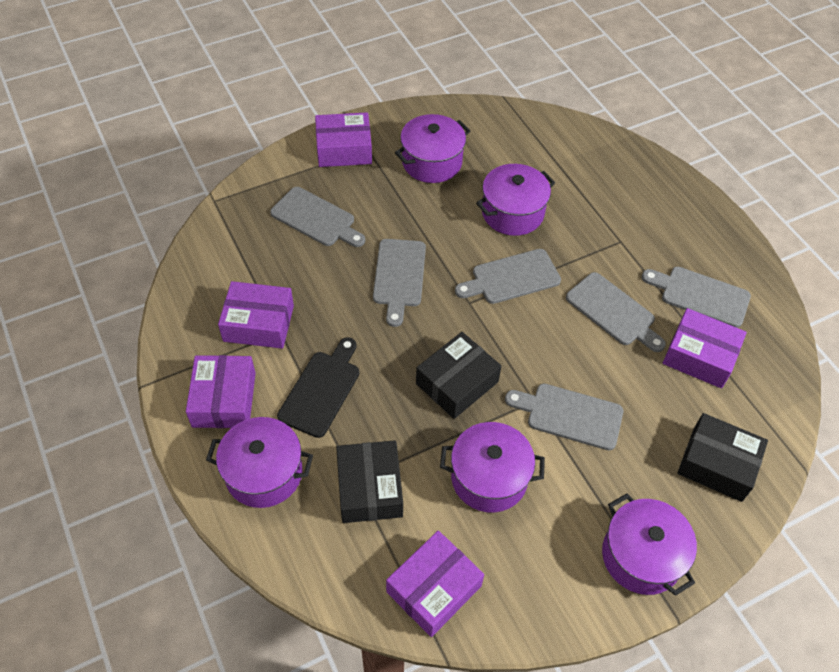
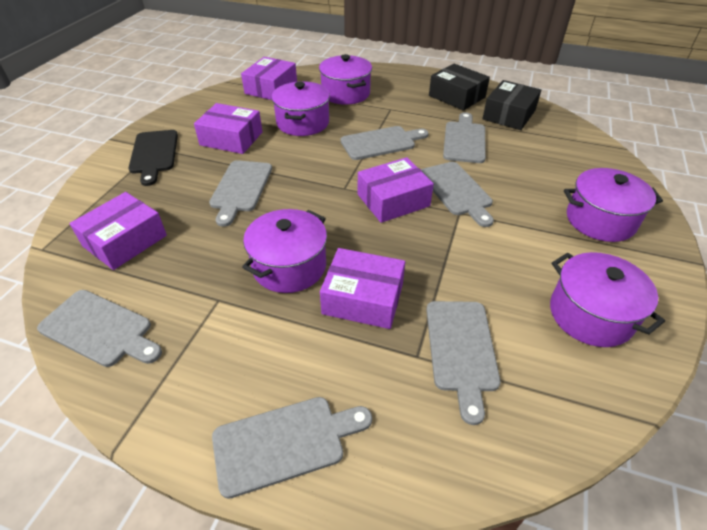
black box: [336,440,403,523] [416,332,501,419] [677,413,768,502] = 3 -> [429,64,490,111] [482,80,541,130] = 2
grey cutting board: [270,187,365,247] [373,239,426,327] [455,249,561,304] [505,383,623,450] [566,272,666,352] [642,267,751,328] = 6 -> [37,290,162,367] [209,160,272,227] [212,397,372,499] [341,126,429,160] [421,162,494,227] [426,301,501,425] [443,112,486,163] = 7

